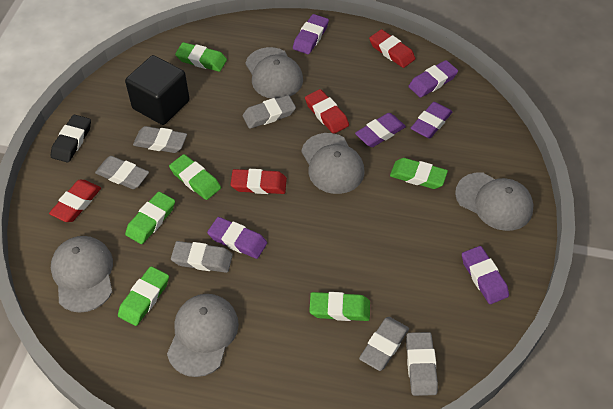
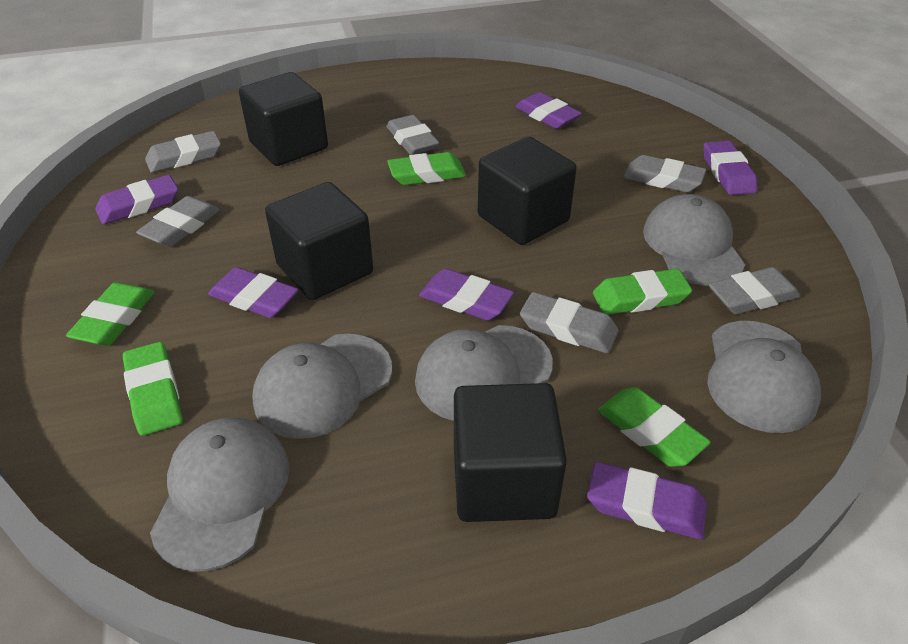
black cube: [125,55,190,125] = 1 -> [239,72,328,166] [265,182,373,300] [454,383,567,522] [478,137,577,245] = 4
black eraser: [51,114,91,163] = 1 -> none = 0
green eraser: [118,266,169,326] [125,192,175,244] [169,154,221,200] [175,42,227,72] [309,292,370,321] [390,158,448,189] = 6 -> [66,282,155,345] [123,342,183,436] [387,152,466,185] [593,269,692,315] [598,387,711,467] = 5
red eraser: [49,180,101,222] [230,169,287,194] [305,89,349,134] [369,29,415,68] = 4 -> none = 0

